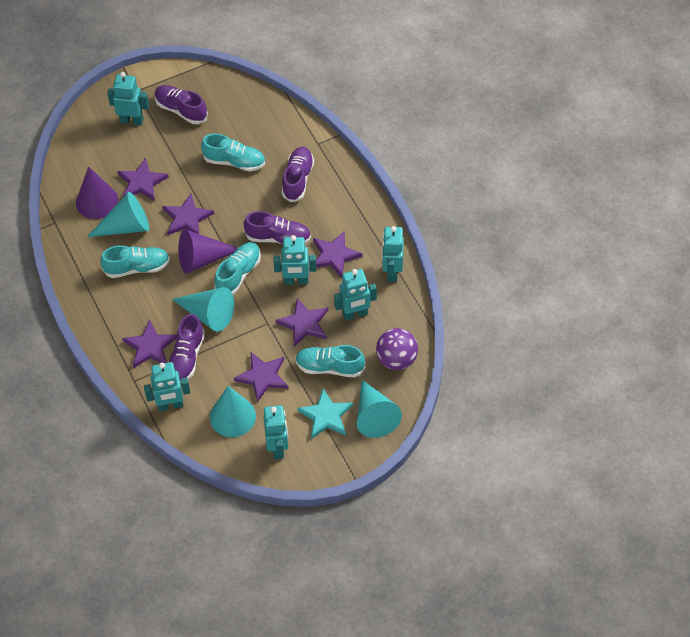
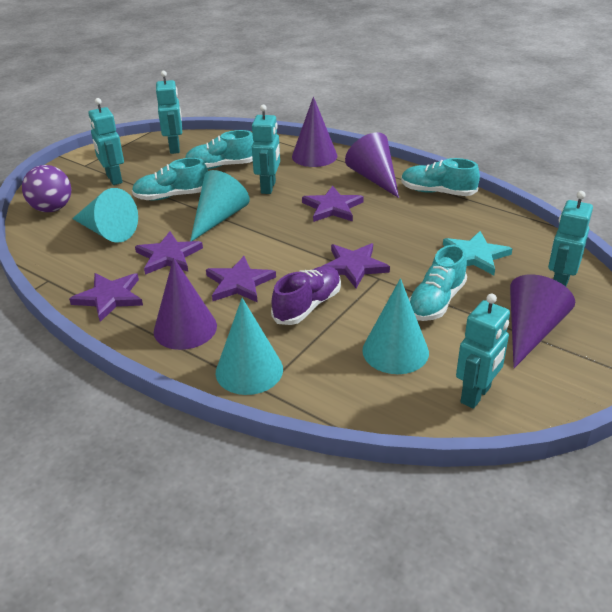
purple cone: [76,167,119,219] [179,230,238,274] = 2 -> [154,258,217,350] [292,96,337,167] [345,132,399,198] [510,274,575,368] = 4
purple shoe: [155,85,208,124] [169,314,205,383] [244,211,311,244] [282,147,314,202] = 4 -> [271,266,341,325] = 1
purple star: [117,158,169,201] [122,319,177,368] [162,194,214,235] [234,352,289,402] [276,298,328,347] [313,231,363,278] = 6 -> [69,273,143,322] [135,231,203,275] [206,256,276,303] [302,186,364,222] [323,243,390,288] = 5
turquoise robot: [107,72,149,125] [144,362,190,411] [263,405,288,459] [273,235,316,285] [334,269,377,320] [382,226,404,282] = 6 -> [88,98,124,185] [156,71,182,154] [252,105,280,194] [456,293,510,409] [548,191,593,287] = 5

